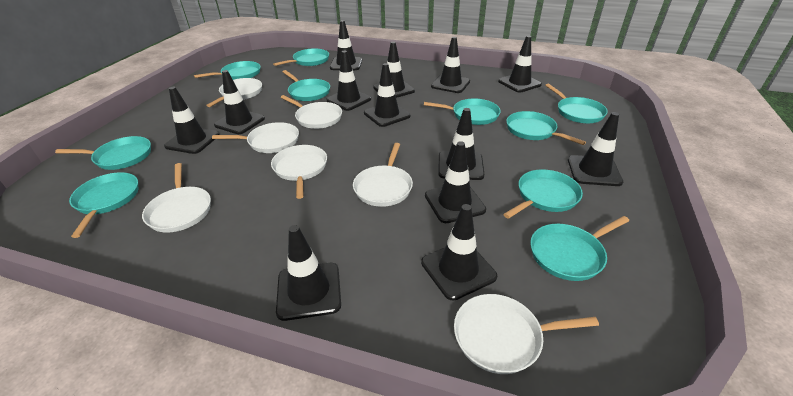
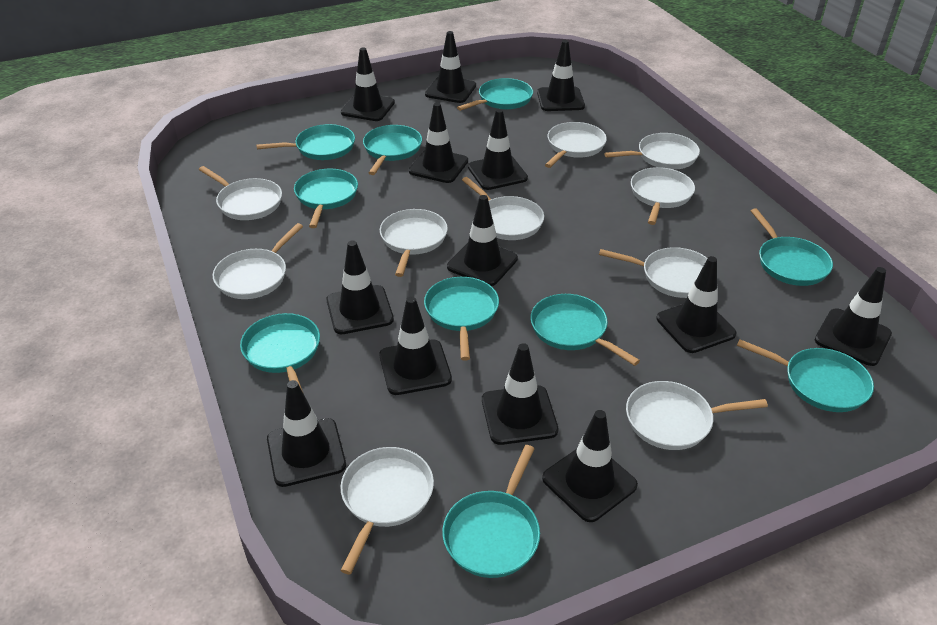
white pan: [142,163,211,233] [206,78,262,107] [212,122,299,153] [271,145,327,199] [280,95,342,129] [353,143,413,207] [454,294,599,374] = 7 -> [199,166,282,220] [213,223,303,299] [340,447,434,574] [380,209,448,277] [462,177,544,240] [545,122,607,168] [599,247,707,298] [604,133,700,170] [626,381,768,450] [631,167,695,225] = 10

